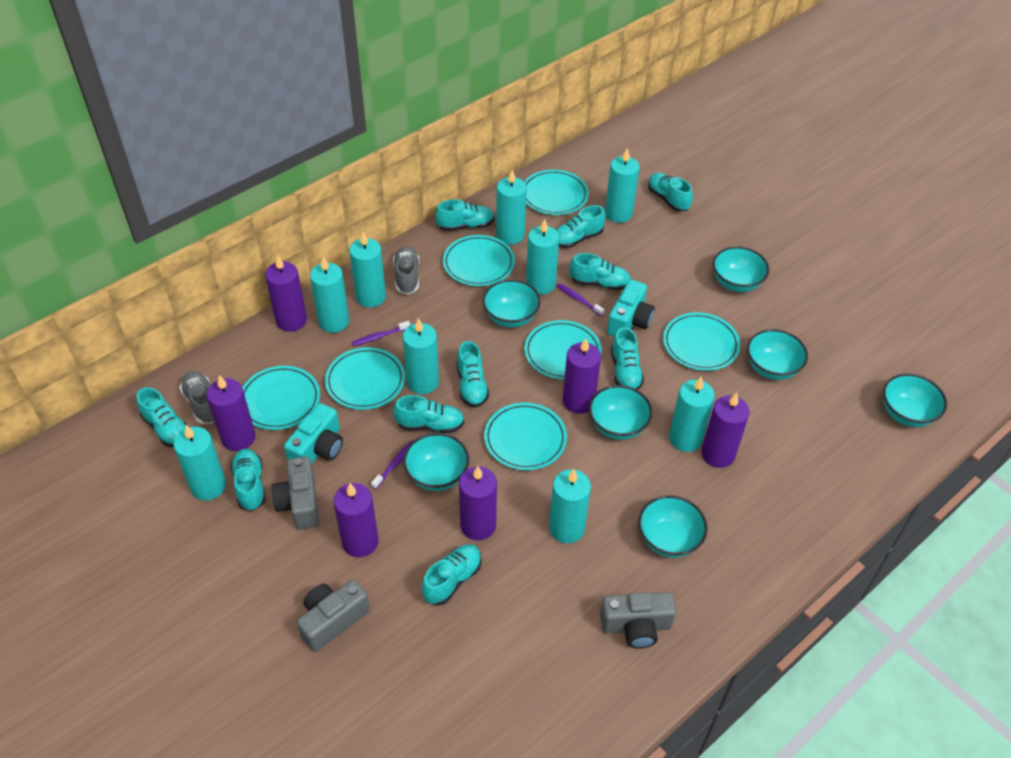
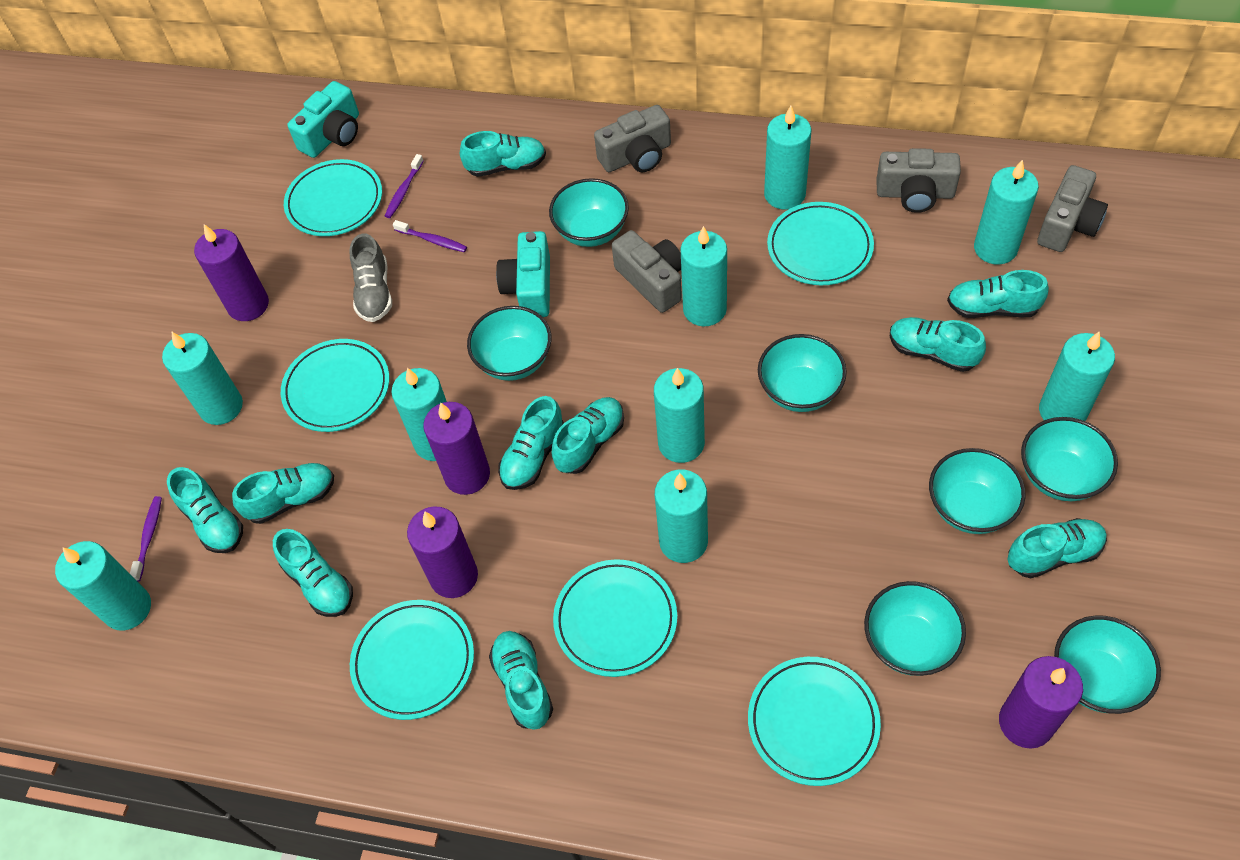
grey camera: [271,456,319,530] [297,580,370,652] [600,592,676,649] = 3 -> [594,105,671,172] [612,230,682,313] [877,148,961,213] [1037,165,1108,252] = 4
grey shoe: [179,371,214,424] [393,246,420,294] = 2 -> [349,234,392,322] = 1
purple candle: [207,375,255,451] [265,255,307,332] [333,483,379,557] [459,466,497,541] [563,338,601,414] [702,393,750,468] = 6 -> [194,224,269,321] [407,506,478,598] [423,402,490,495] [999,656,1083,749] = 4
turquoise plate: [242,366,320,430] [325,347,405,410] [443,235,515,286] [484,403,567,470] [524,170,589,215] [524,320,602,380] [663,312,740,371] = 7 -> [281,339,389,432] [284,159,382,236] [350,600,474,720] [553,559,677,677] [748,657,881,786] [767,202,874,285] = 6

